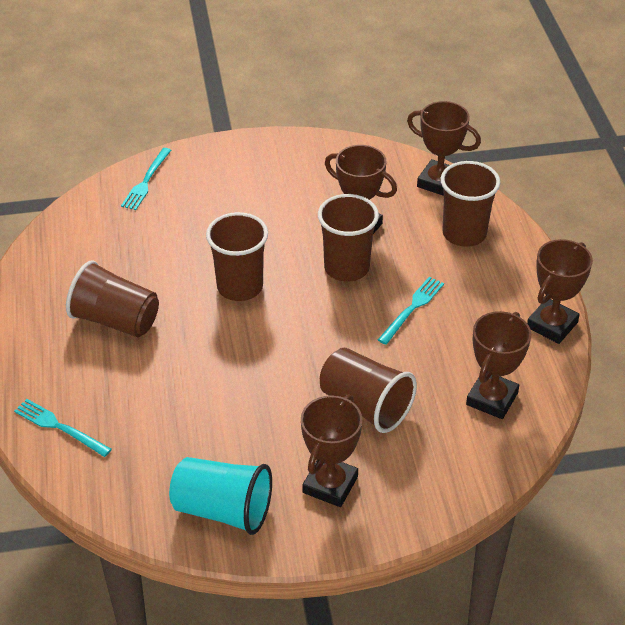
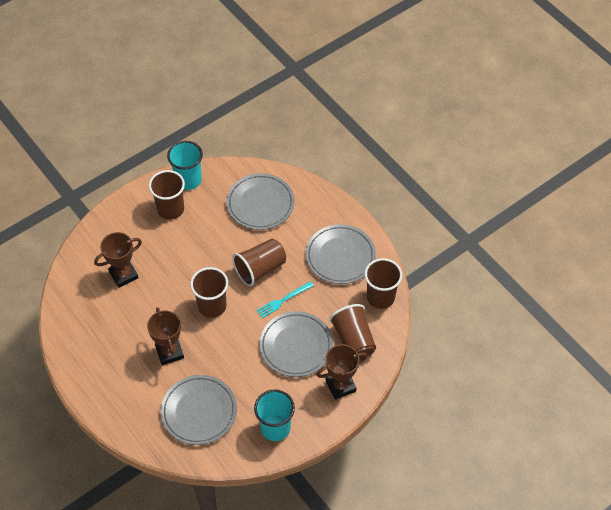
brown trophy: [301,394,362,507] [325,145,397,234] [407,101,481,196] [466,311,531,419] [527,239,593,344] = 5 -> [94,232,142,288] [147,307,184,365] [316,344,367,400] = 3
grey plate: none = 0 -> [161,375,237,445] [226,173,295,230] [259,311,333,377] [306,224,376,284] = 4
turquoise cup: [169,457,272,535] = 1 -> [167,141,203,190] [254,389,295,441] = 2
turquoise fork: [14,399,112,457] [121,148,171,210] [378,277,444,345] = 3 -> [256,281,314,318] = 1

